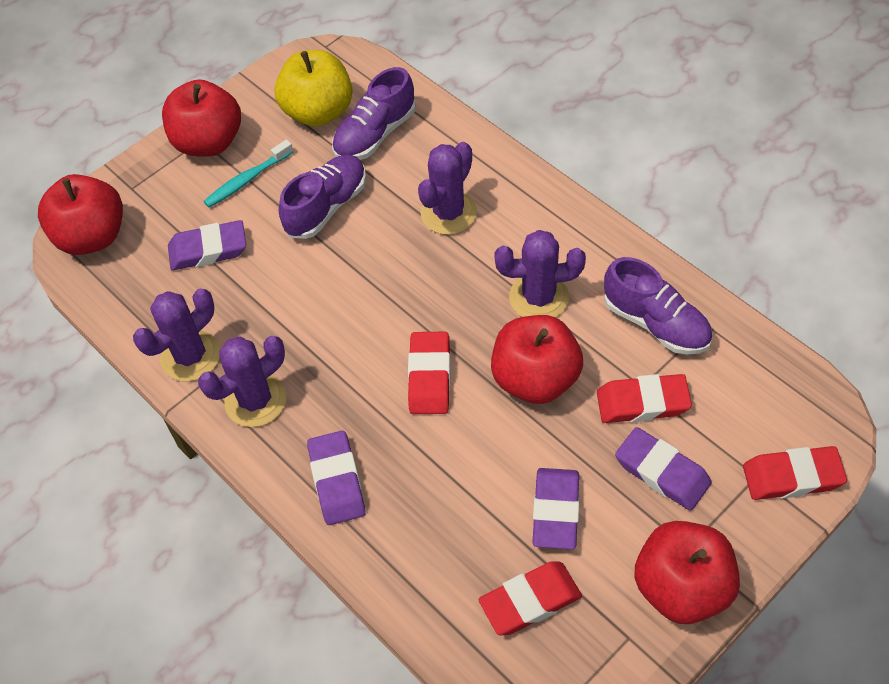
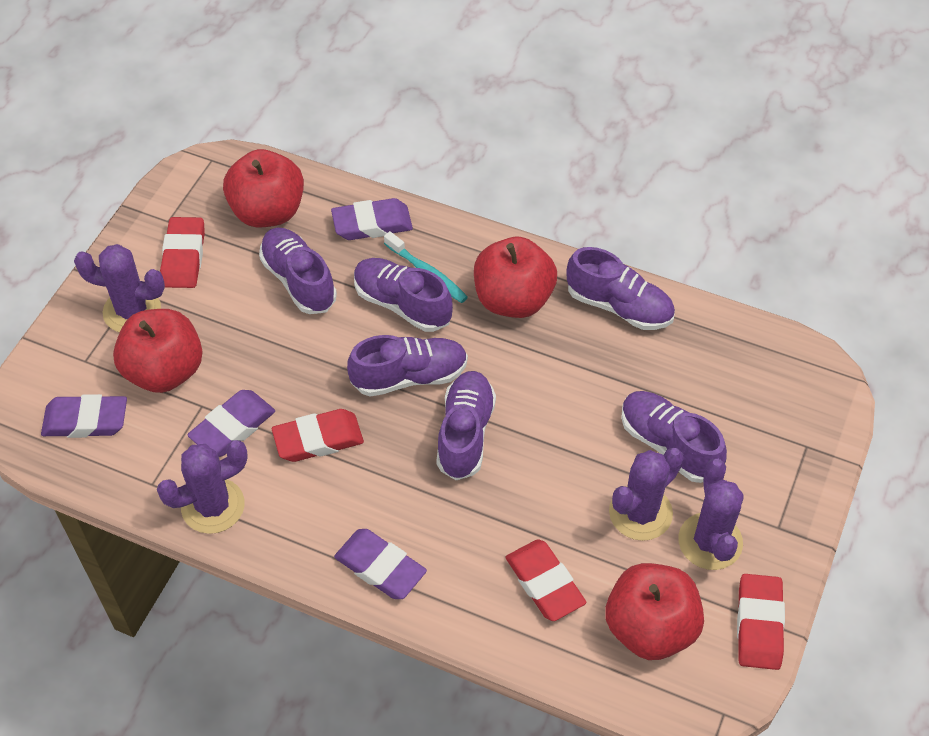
purple shoe: [279,155,366,239] [332,67,416,160] [604,257,712,355] = 3 -> [259,228,337,314] [347,335,468,397] [354,258,453,332] [437,371,496,480] [566,247,675,330] [621,391,727,483] = 6
yellow apple: [274,50,353,127] = 1 -> none = 0

